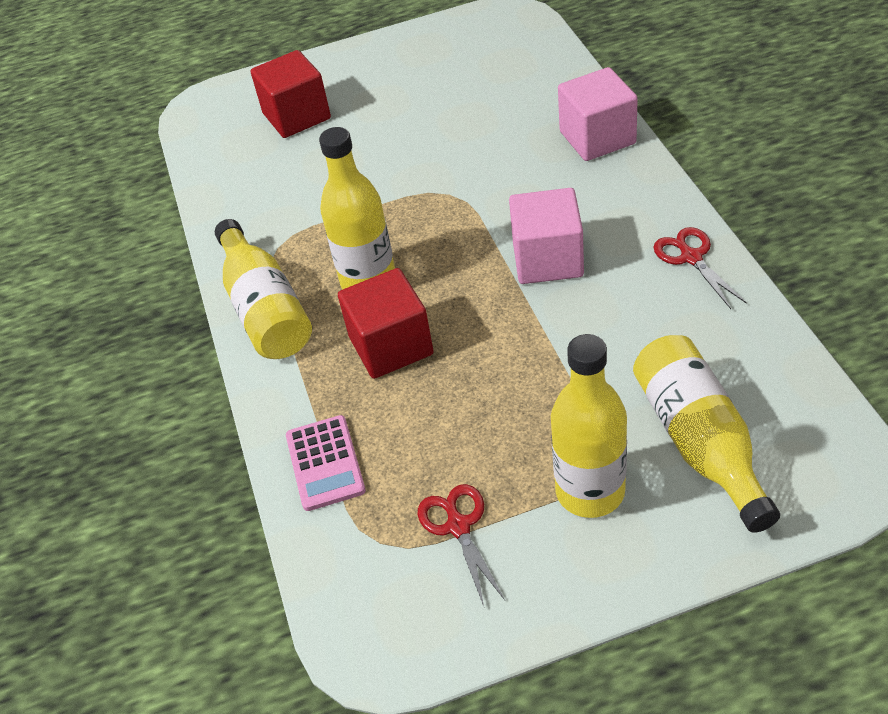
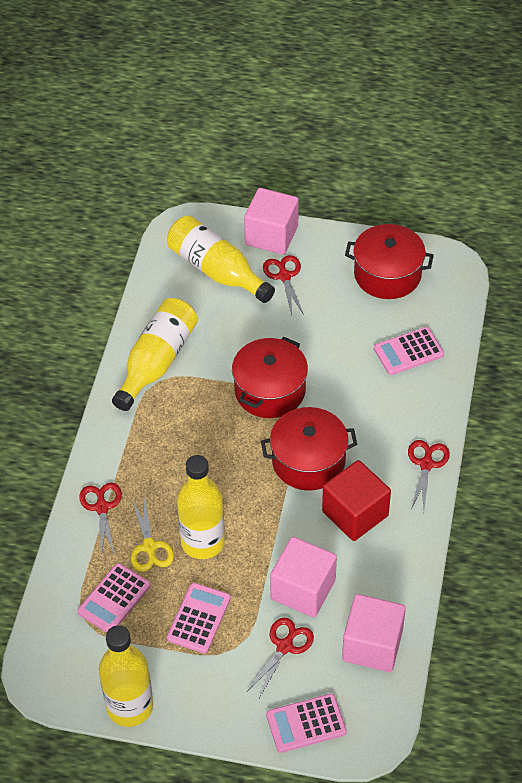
pink calculator: [286,415,366,511] = 1 -> [77,563,150,633] [167,583,231,653] [266,693,347,753] [374,327,444,375] = 4
pink cube: [509,188,584,284] [558,67,638,161] = 2 -> [244,188,299,255] [270,537,337,617] [342,594,406,672] = 3
red cube: [251,50,331,138] [338,268,434,379] = 2 -> [322,460,391,541] = 1
red pot: none = 0 -> [232,337,308,418] [261,407,358,491] [345,224,434,299] = 3
red scissors: [418,484,505,606] [653,227,747,309] = 2 -> [79,483,122,557] [247,618,314,698] [263,255,304,315] [408,440,450,509] = 4
yellow scissors: none = 0 -> [131,495,174,572] = 1

